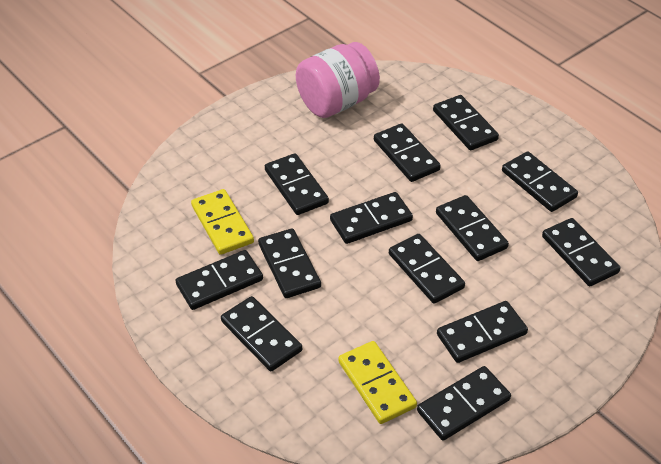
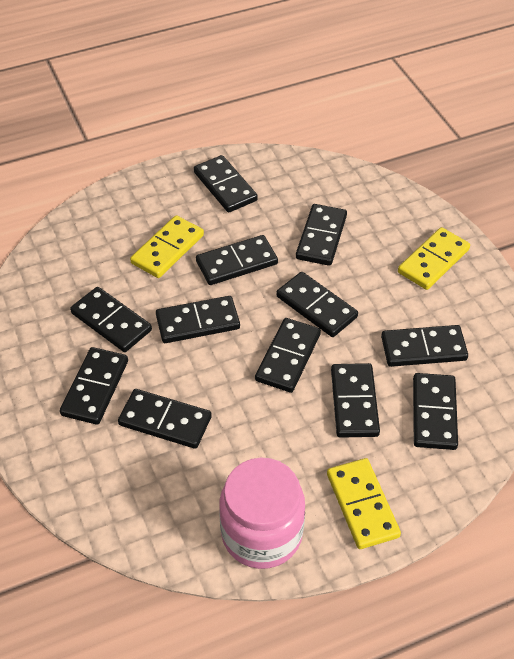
black domino: [175,250,263,310] [221,296,302,371] [258,228,321,298] [265,153,329,215] [330,192,413,244] [374,123,441,182] [389,234,465,304] [417,366,511,441] [433,95,499,151] [436,195,509,261] [437,301,528,363] [502,151,578,212] [542,218,620,286] = 13 -> [60,347,128,425] [70,287,152,352] [118,389,212,449] [156,296,240,343] [194,155,258,213] [196,235,278,285] [255,318,321,393] [276,272,358,337] [296,204,347,266] [331,363,380,438] [381,325,468,367] [413,373,458,450] = 12
yellow domino: [191,189,254,255] [338,341,417,424] = 2 -> [130,215,204,278] [327,458,401,549] [398,227,470,290] = 3

